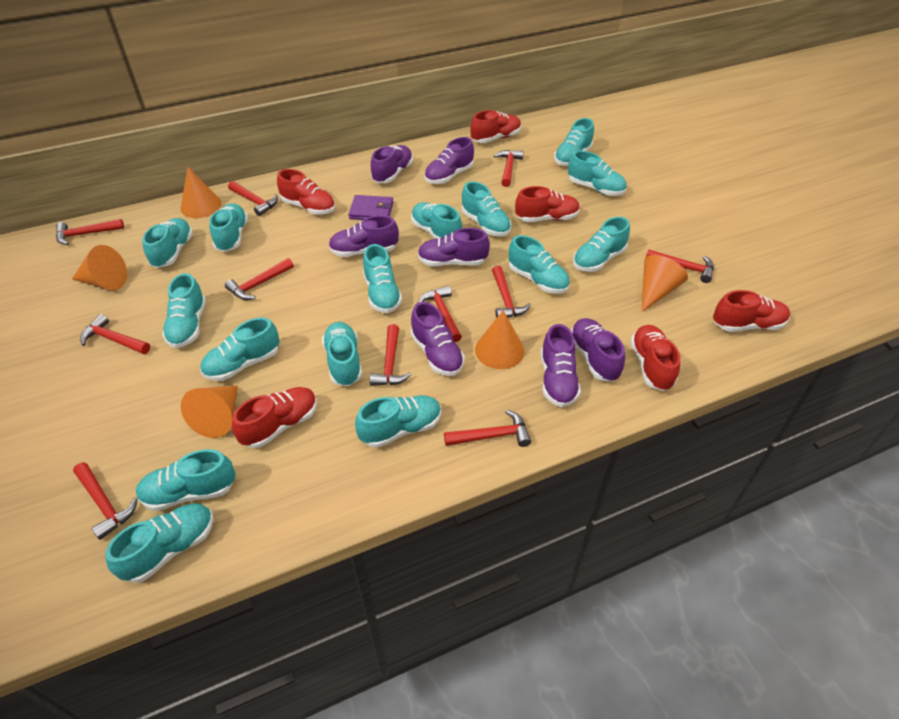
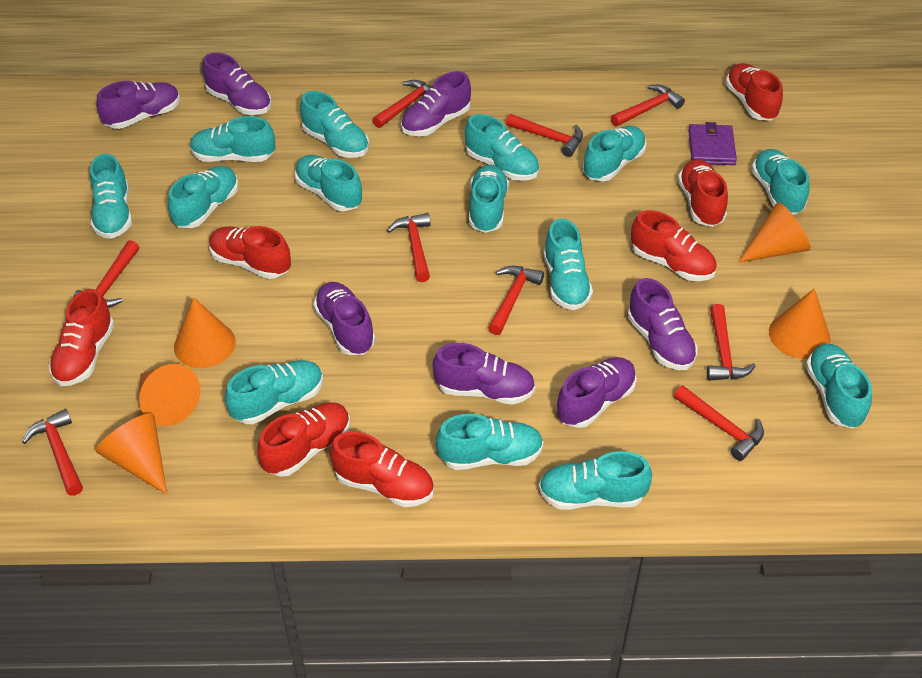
red hammer: [56,219,124,245] [73,462,138,540] [80,314,150,354] [225,258,294,300] [228,181,278,216] [370,324,412,386] [418,286,462,342] [444,409,531,447] [492,266,531,318] [494,150,524,187] [646,249,714,283] = 11 -> [22,409,83,496] [73,240,139,308] [372,80,432,128] [387,213,431,282] [488,266,544,335] [506,114,583,157] [611,85,685,127] [674,385,764,461] [707,304,756,381] = 9
red shoe: [232,387,317,448] [277,169,335,215] [470,110,521,143] [515,186,580,222] [630,325,680,391] [713,290,790,332] = 6 -> [49,289,114,386] [209,226,291,279] [257,402,350,477] [330,432,434,507] [631,210,717,281] [678,159,728,227] [725,63,783,121] = 7
turquoise shoe: [105,503,214,583] [136,449,236,511] [142,218,193,268] [162,273,206,348] [200,318,279,381] [209,203,248,252] [322,322,362,386] [355,395,441,448] [363,244,402,313] [411,202,462,239] [462,181,511,236] [509,235,570,294] [554,118,594,166] [568,151,627,196] [573,217,630,272] = 15 -> [90,154,132,239] [168,166,239,228] [190,116,275,162] [225,360,323,424] [295,155,362,211] [300,91,369,158] [436,414,544,470] [465,114,539,181] [469,165,509,233] [539,451,652,510] [543,219,593,310] [583,126,646,181] [751,149,810,215] [806,344,872,428] = 14

